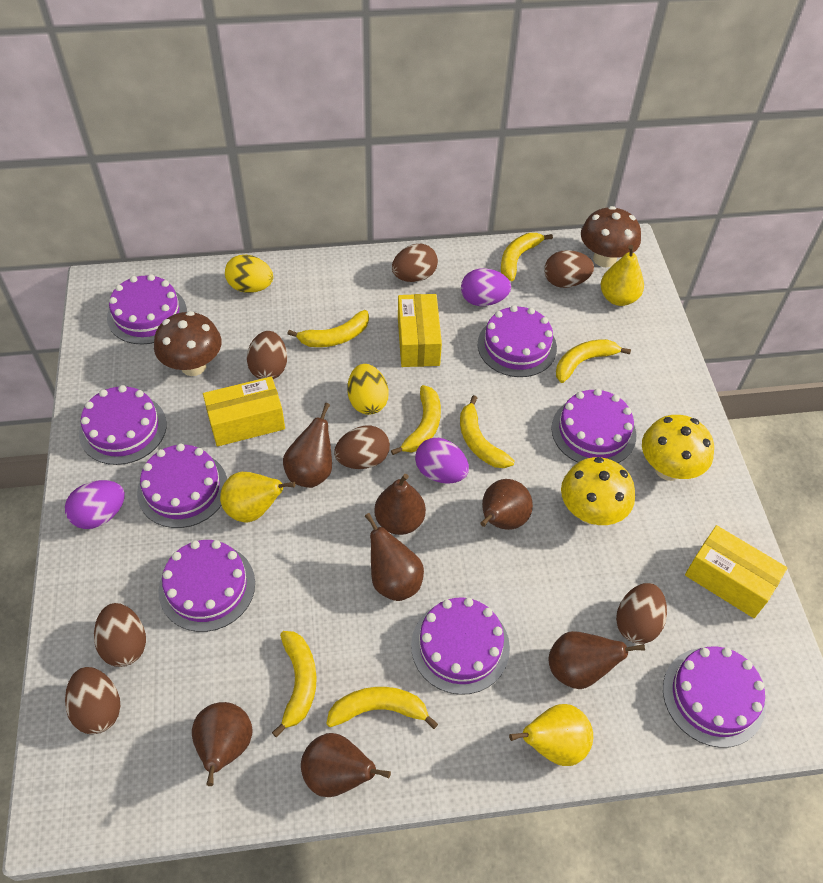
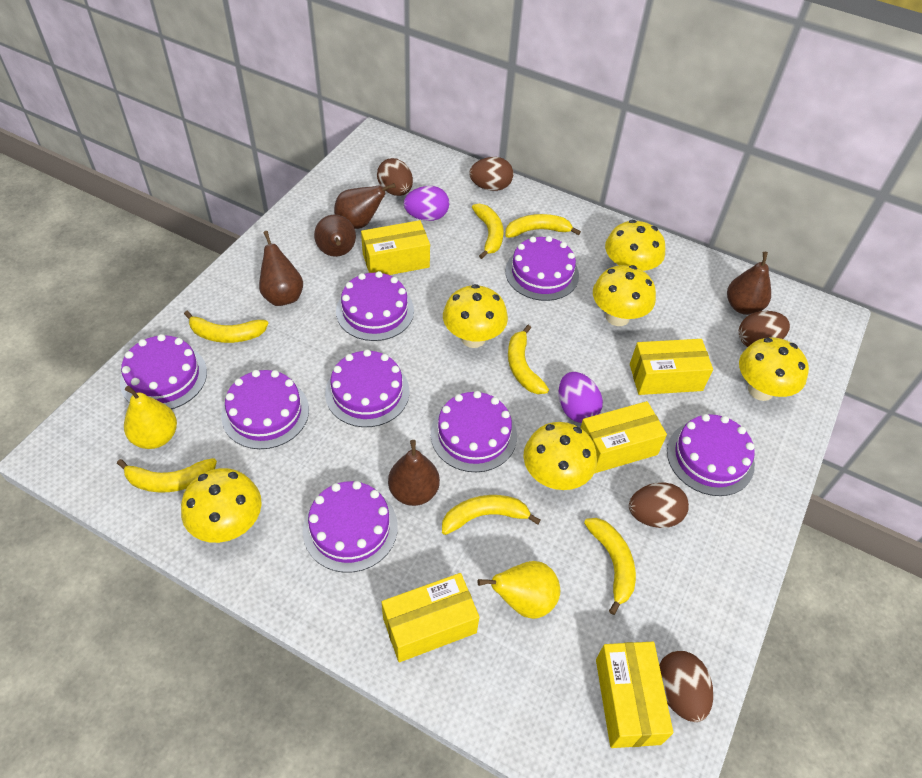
brown egg: [65,667,120,734] [94,603,146,667] [247,331,287,379] [334,425,390,469] [392,244,438,282] [544,250,594,288] [616,583,667,644] = 7 -> [377,158,413,196] [470,157,513,191] [629,482,689,528] [659,651,713,722] [739,311,790,347] = 5
brown mushroom: [154,311,222,376] [581,206,641,267] = 2 -> none = 0
brown pear: [192,702,253,786] [283,403,332,488] [301,733,391,797] [365,513,424,601] [374,474,426,535] [480,479,533,530] [549,631,645,689] = 7 -> [259,231,303,306] [314,214,356,257] [334,183,396,229] [388,440,440,506] [727,252,771,315] = 5
purple egg: [65,480,125,529] [415,438,469,484] [461,268,511,306] = 3 -> [404,186,449,221] [559,372,603,423] = 2
yellow box: [203,376,285,446] [398,294,442,367] [685,525,787,618] = 3 -> [361,220,430,275] [382,573,479,662] [580,401,667,473] [596,642,673,748] [630,339,713,395] = 5
yellow egg: [225,255,273,293] [347,364,389,415] = 2 -> none = 0
yellow mushroom: [561,457,635,525] [642,415,714,481] = 2 -> [181,468,262,543] [443,284,508,348] [523,422,597,490] [593,265,656,326] [605,220,665,271] [739,338,809,401] = 6
yellow pear: [220,472,295,522] [509,704,593,766] [600,245,644,306] = 3 -> [124,386,177,449] [477,561,560,619] = 2

